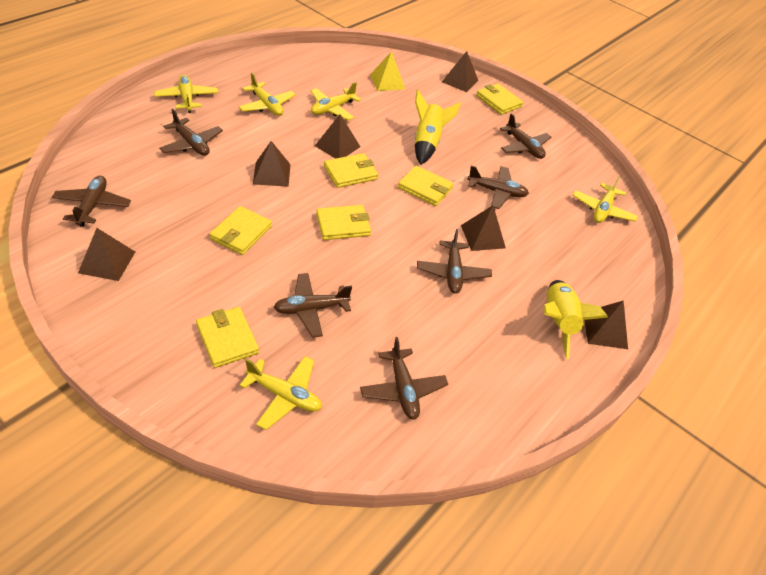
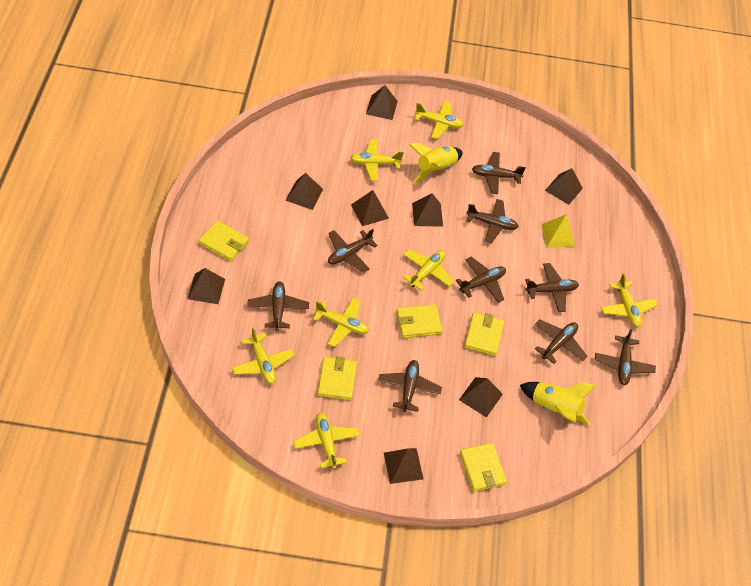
brown plane: [52,176,131,227] [159,109,223,156] [274,273,352,338] [360,337,448,420] [417,229,492,294] [468,166,529,209] [500,113,551,159] = 7 -> [247,281,309,331] [328,229,378,273] [378,360,442,412] [456,257,506,303] [466,199,519,243] [472,152,526,194] [525,263,579,312] [535,319,588,364] [595,329,656,385] = 9
brown pyramid: [78,228,135,281] [253,141,291,187] [315,114,360,159] [442,51,478,92] [461,205,506,251] [584,300,628,349] = 6 -> [188,268,225,304] [285,173,323,210] [351,190,389,226] [366,85,398,120] [384,448,423,484] [412,193,443,227] [459,377,503,417] [545,168,583,205] = 8
yellow plane: [154,75,218,113] [239,72,296,116] [240,356,322,430] [311,82,361,121] [573,176,638,223] = 5 -> [232,328,295,384] [293,412,360,469] [313,297,369,347] [350,139,404,181] [403,250,454,291] [415,101,463,139] [601,274,658,327] = 7
yellow wallet: [196,307,259,368] [209,206,272,255] [316,205,371,240] [324,153,378,188] [398,165,453,206] [476,84,523,115] = 6 -> [199,220,249,262] [318,356,357,401] [396,304,443,338] [460,443,507,492] [464,312,504,356] = 5

